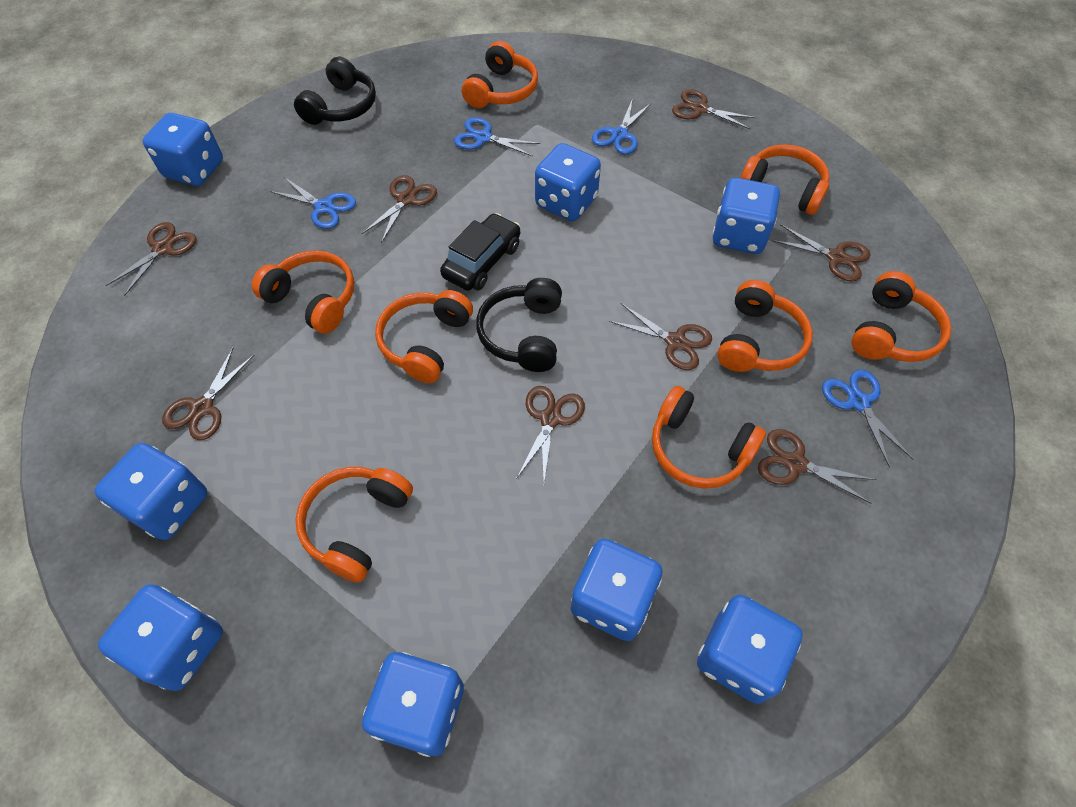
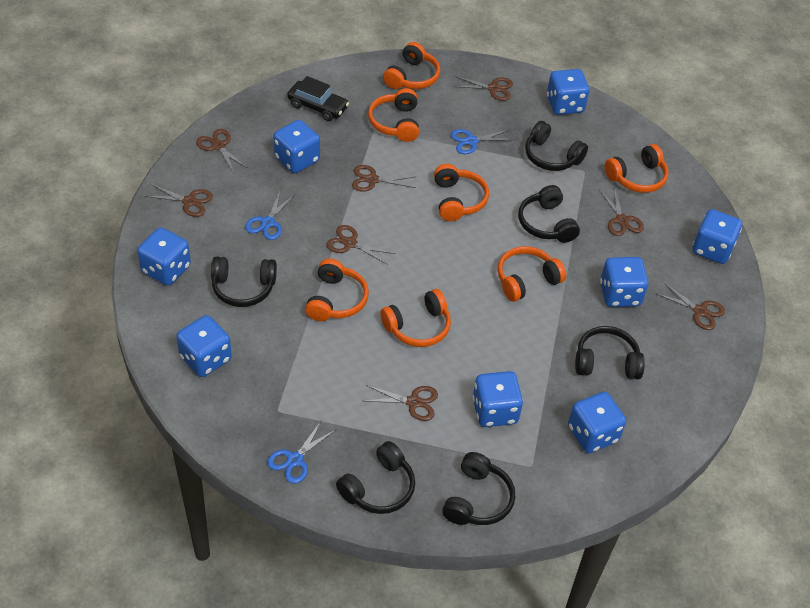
black headphones: [294,57,376,125] [476,278,562,372] = 2 -> [211,256,277,307] [336,441,415,514] [442,452,515,525] [518,185,580,243] [525,121,588,171] [575,326,645,379] = 6
blue scissors: [270,177,356,229] [454,117,540,157] [592,98,651,154] [822,369,913,467] = 4 -> [245,191,295,240] [267,421,335,484] [451,129,514,154] = 3
orange headphones: [252,250,354,334] [295,467,413,583] [375,290,473,383] [462,41,538,108] [652,386,766,489] [717,280,813,372] [740,144,830,215] [851,271,951,362] = 8 -> [305,259,369,321] [368,88,419,142] [380,289,451,347] [383,42,440,89] [434,164,489,221] [498,246,566,302] [605,144,668,193] = 7

